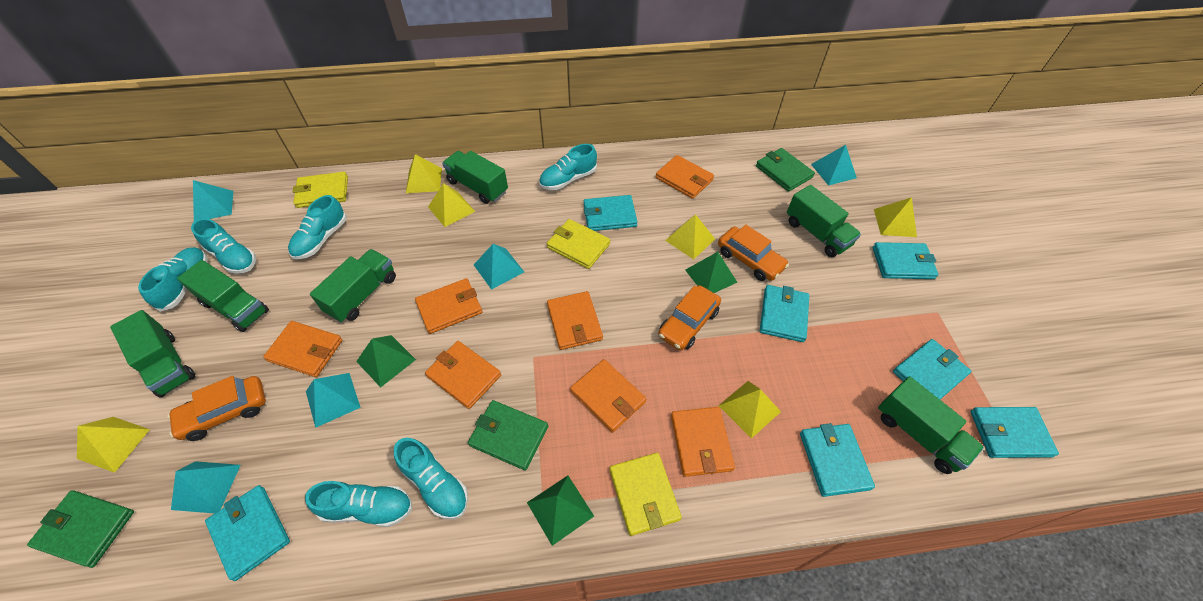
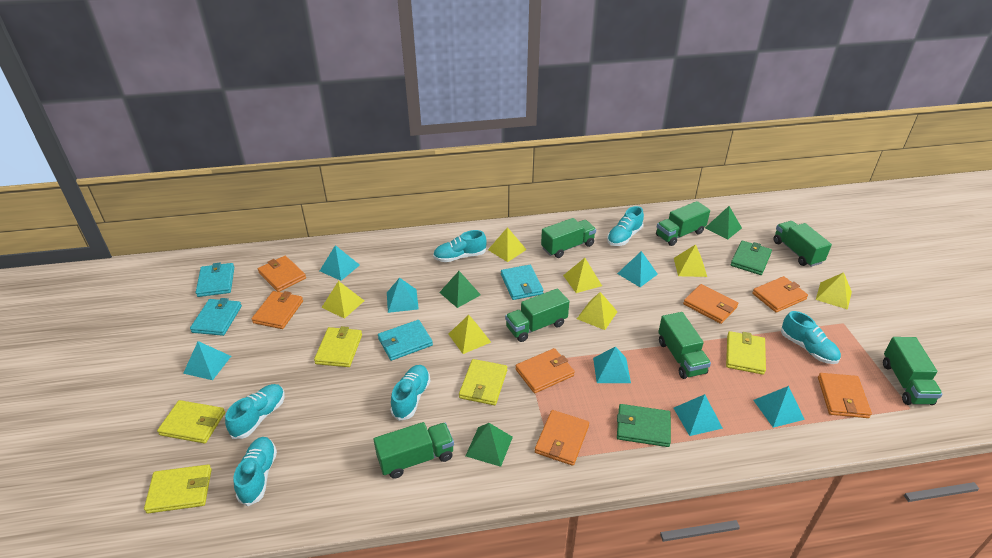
green truck: [110,310,195,398] [177,260,269,332] [310,249,396,322] [442,151,508,204] [787,185,861,257] [878,376,984,474] = 6 -> [374,422,454,479] [505,288,569,342] [541,218,596,258] [656,201,710,246] [658,312,711,379] [773,221,832,267] [883,337,942,405] = 7
green wallet: [27,490,134,568] [468,400,548,470] [756,148,815,192] = 3 -> [617,404,671,447] [731,241,772,275] = 2
orange car: [167,376,266,441] [658,285,721,350] [718,225,789,281] = 3 -> none = 0
turquoise pyramid: [171,461,241,514] [193,180,233,221] [306,373,361,428] [474,244,524,290] [811,145,857,186] = 5 -> [183,341,231,380] [320,245,360,281] [387,278,419,313] [593,346,631,383] [617,251,658,287] [674,394,723,436] [753,386,805,428] = 7
turquoise wallet: [205,485,290,581] [584,195,637,231] [760,285,809,342] [800,423,875,497] [873,242,939,279] [893,339,972,399] [970,407,1059,458] = 7 -> [190,298,242,336] [196,263,234,297] [378,320,433,361] [501,265,544,300] = 4
yellow pyramid: [77,417,150,473] [406,154,442,193] [428,183,475,227] [665,214,715,259] [719,381,781,439] [874,197,917,237] = 6 -> [321,281,364,319] [448,315,491,354] [488,227,527,262] [563,258,602,293] [577,292,618,330] [674,244,707,277] [816,272,852,310] = 7
yellow wallet: [293,172,348,208] [547,219,610,269] [610,453,682,536] = 3 -> [144,464,212,513] [157,400,225,444] [314,326,362,367] [459,359,507,405] [726,331,766,375] = 5

